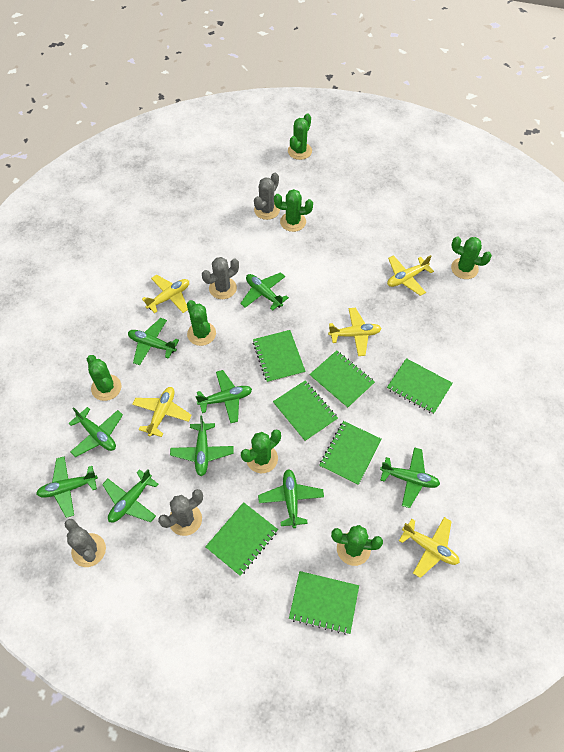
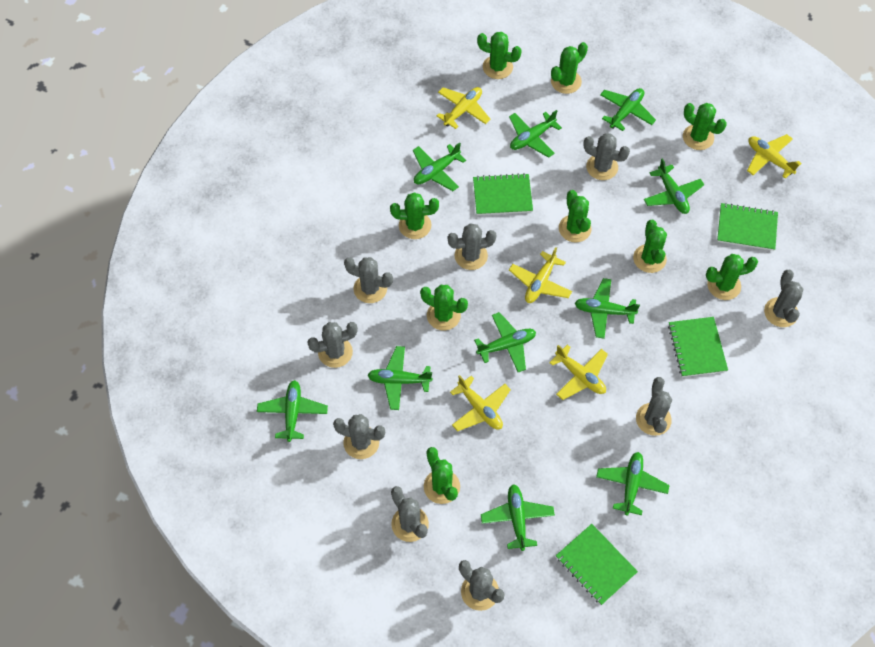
green cactus: [87,355,121,401] [187,300,216,346] [241,430,281,473] [274,189,313,232] [288,113,312,160] [331,525,383,566] [451,237,492,279] = 7 -> [390,193,439,239] [420,285,468,330] [424,447,460,504] [477,32,522,79] [551,42,588,94] [559,190,592,242] [633,220,667,273] [683,103,727,150] [706,254,758,300] = 9
green notebook: [205,502,278,576] [253,330,306,383] [273,380,338,442] [289,571,359,635] [309,350,375,409] [319,421,382,485] [387,358,453,414] = 7 -> [473,173,533,215] [556,524,638,605] [668,317,728,377] [717,203,778,251] = 4
green plane: [36,457,98,518] [68,407,123,457] [102,469,158,523] [128,318,179,366] [170,416,234,476] [195,370,252,424] [240,272,289,311] [258,469,324,528] [380,447,440,508] = 9 -> [257,380,328,442] [367,346,432,410] [413,143,466,191] [474,312,536,372] [481,484,555,551] [509,110,562,158] [575,278,640,339] [596,452,669,515] [600,88,656,131] [644,158,704,214] = 10
grey cactus: [65,519,106,567] [158,489,203,536] [202,257,239,299] [254,173,280,220] = 4 -> [307,322,358,368] [333,414,385,459] [344,257,393,303] [391,486,429,542] [448,223,497,270] [459,560,505,611] [583,133,630,180] [636,377,672,436] [764,270,803,327] = 9

